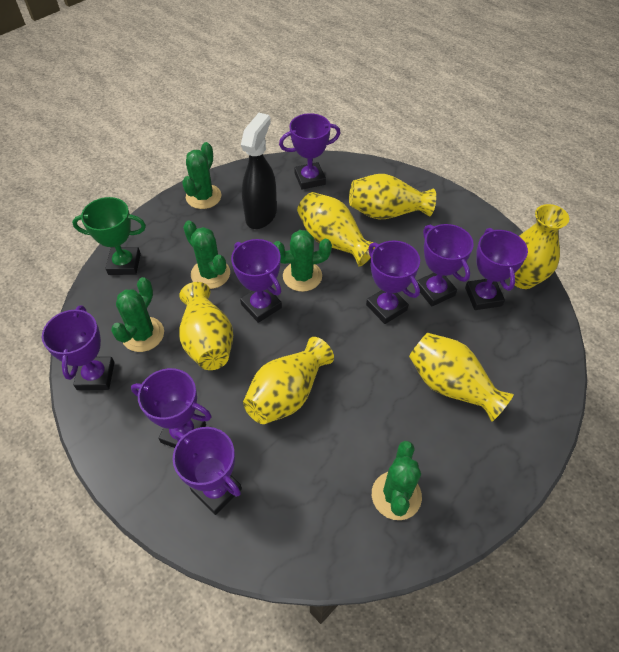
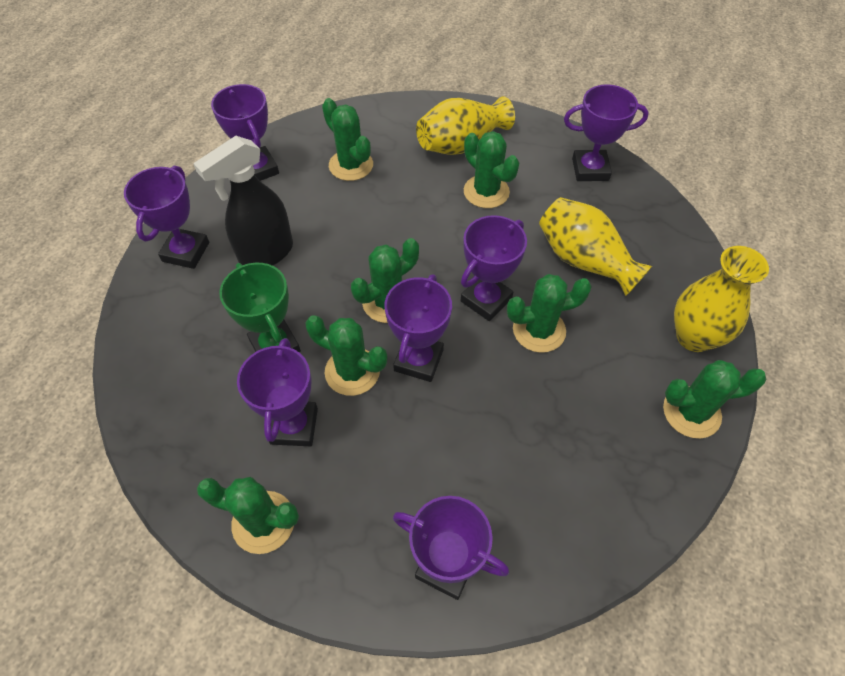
green cactus: [111,277,164,352] [182,142,221,209] [183,221,230,289] [274,230,332,292] [372,441,422,520] = 5 -> [197,477,299,554] [305,315,387,396] [322,98,373,181] [351,238,419,323] [464,131,520,208] [507,274,592,353] [663,360,766,438] = 7
purple trophy: [42,305,115,390] [131,368,212,448] [173,427,242,515] [231,239,282,323] [279,113,341,190] [366,241,420,324] [417,224,474,306] [465,228,528,310] = 8 -> [124,166,209,269] [211,84,279,181] [237,338,318,446] [384,274,452,382] [393,496,509,600] [461,215,527,321] [564,84,649,181] = 7
yellow vase: [179,282,233,370] [243,337,334,424] [297,192,375,267] [349,174,436,219] [409,333,514,422] [515,204,569,289] = 6 -> [416,96,515,155] [539,197,652,296] [674,246,769,352] = 3

